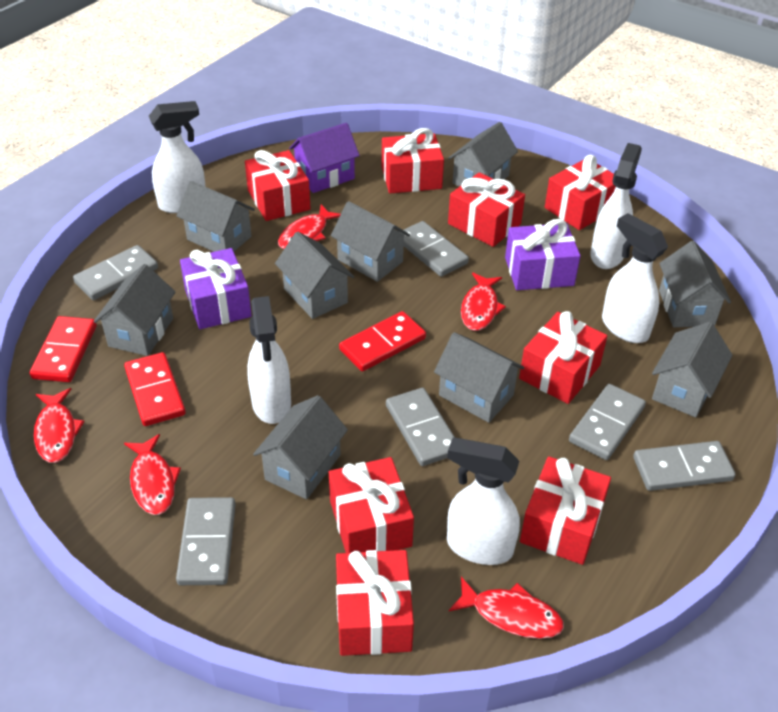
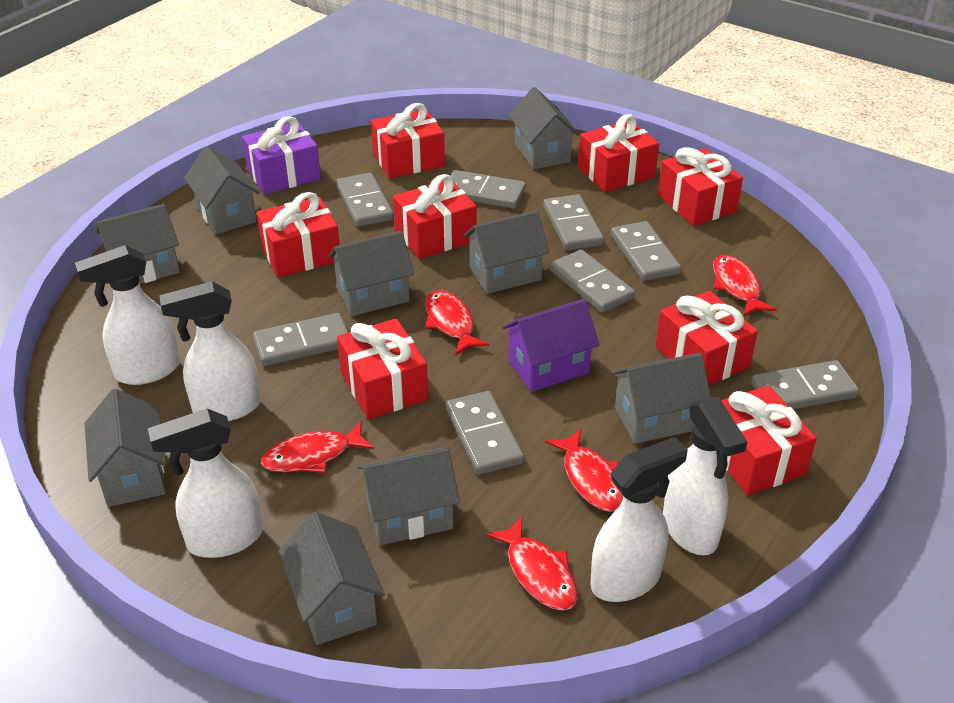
grey domino: [73,245,158,300] [176,497,236,585] [386,388,455,466] [400,221,469,277] [569,384,646,460] [633,441,736,491] = 6 -> [253,313,349,366] [336,173,394,227] [446,391,524,475] [450,170,526,209] [543,194,604,250] [550,250,635,313] [611,221,681,281] [751,360,859,409] = 8
purple gift: [180,248,252,329] [505,219,580,290] = 2 -> [242,116,321,195] = 1
red domino: [30,316,97,382] [124,352,186,426] [339,311,426,371] = 3 -> none = 0

